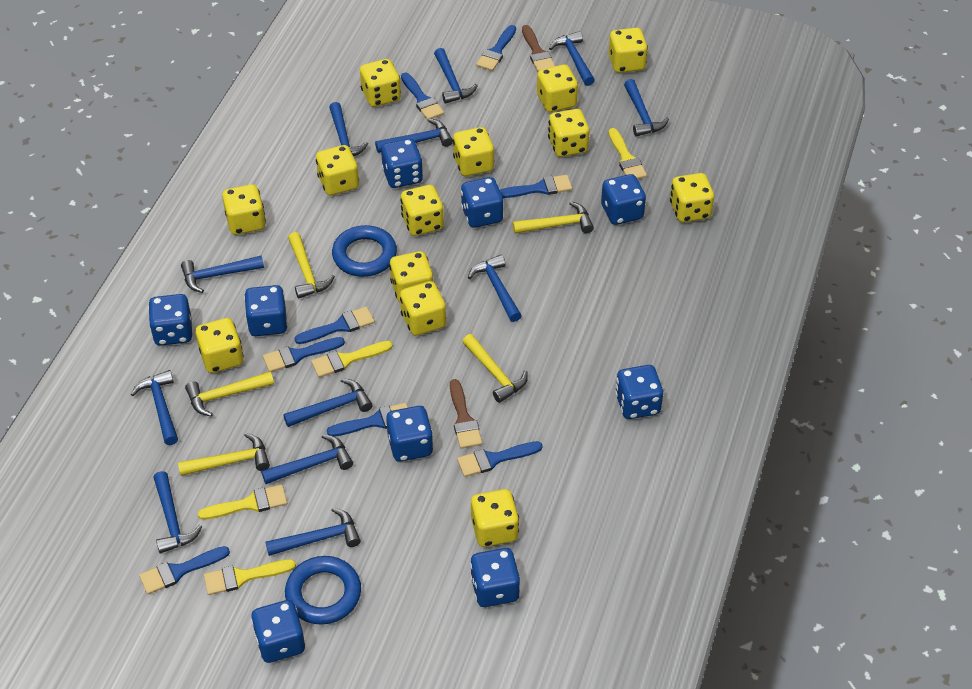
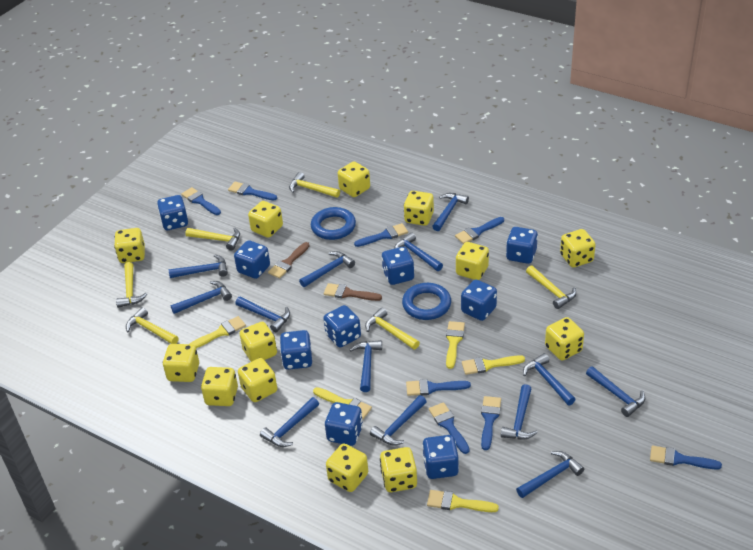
blue hammer: [131,370,178,445] [153,471,202,554] [181,256,264,293] [261,434,353,484] [266,508,361,556] [283,378,373,427] [329,102,368,156] [375,118,453,153] [434,48,478,104] [468,255,522,322] [549,31,595,86] [624,79,669,137] = 12 -> [169,254,228,278] [170,281,232,314] [235,297,290,332] [260,397,319,447] [299,251,355,287] [350,340,382,392] [370,395,427,446] [394,232,443,271] [432,193,469,231] [501,384,538,440] [516,451,584,498] [523,353,576,405] [586,366,645,417] = 13
yellow brush: [198,484,287,520] [204,559,296,595] [311,341,393,377] [608,128,647,179] = 4 -> [190,316,246,348] [313,387,372,419] [427,490,499,512] [446,321,465,369] [462,355,525,375] = 5
yellow hammer: [178,433,270,476] [185,371,274,417] [288,232,335,299] [462,334,528,403] [512,201,594,234] = 5 -> [116,262,147,308] [126,307,179,344] [185,228,240,251] [289,172,340,198] [365,308,420,350] [526,265,576,309] = 6

